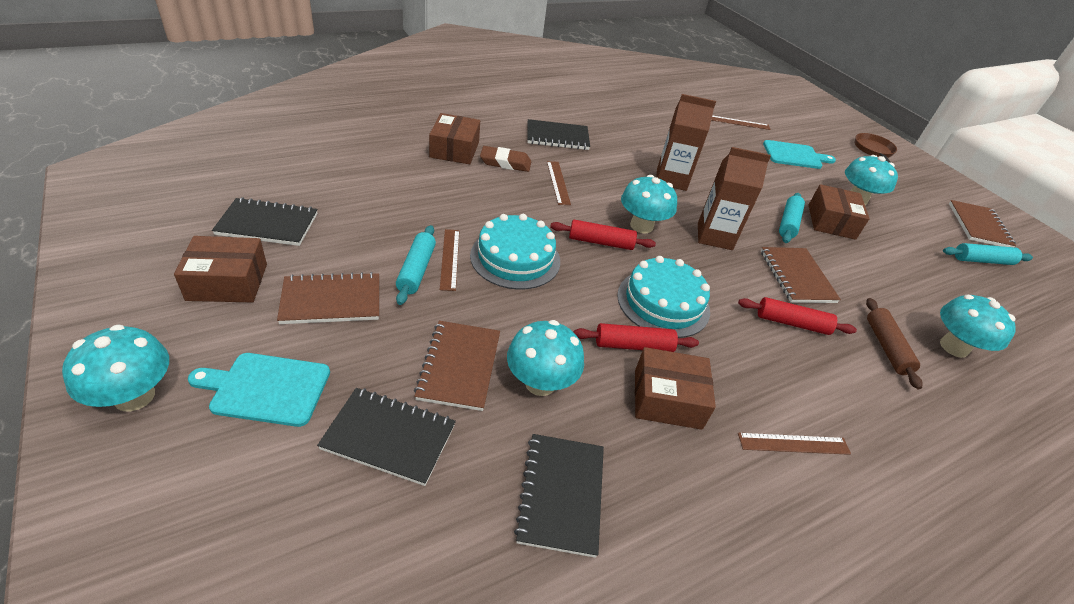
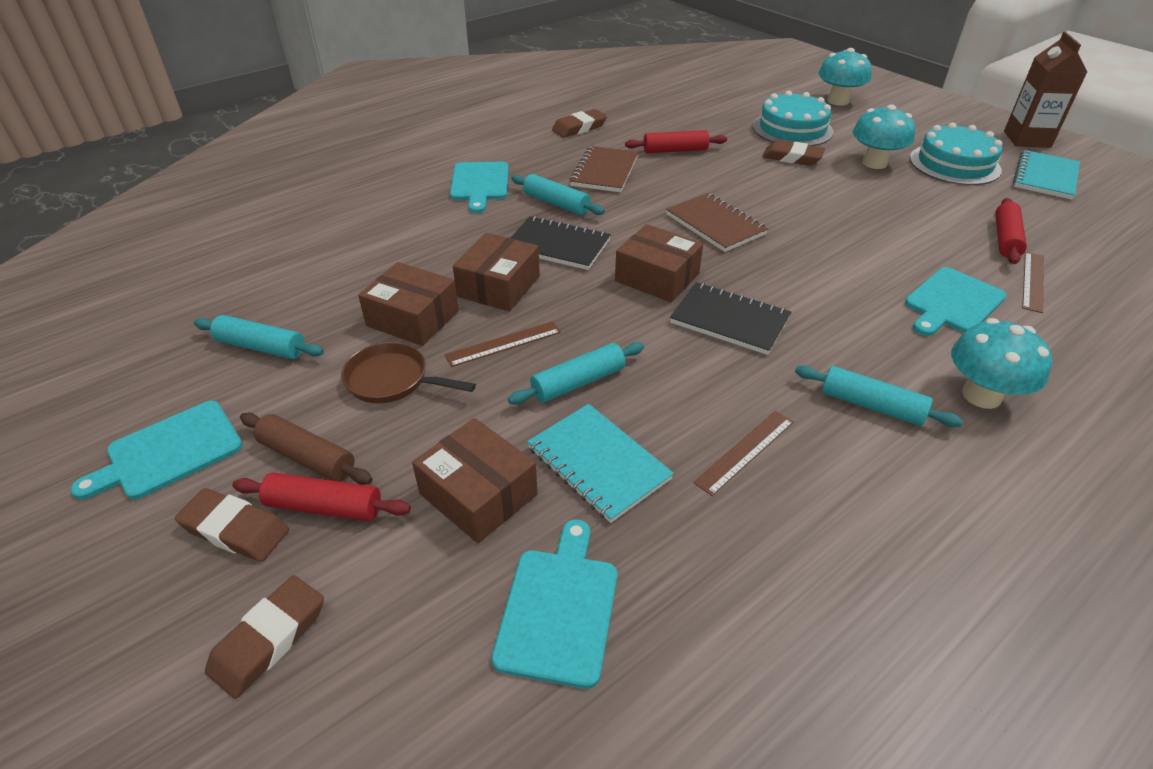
black notebook: [212,197,318,246] [317,388,456,486] [514,434,604,558] [527,119,590,150] = 4 -> [511,216,611,270] [670,282,791,355] = 2
brown carton: [656,94,716,191] [698,147,771,250] = 2 -> [1004,32,1087,148] = 1
brown eraser: [480,146,531,172] = 1 -> [175,488,289,562] [205,575,324,699] [552,109,607,138] [762,140,825,166] = 4
brown notebook: [277,272,379,324] [414,321,500,411] [761,247,841,303] [949,200,1016,247] = 4 -> [569,146,638,192] [666,193,768,252] = 2
brown ruler: [439,229,460,291] [547,161,571,205] [711,115,771,130] [738,433,851,455] = 4 -> [445,321,561,367] [693,411,794,496] [1022,252,1044,313] = 3
turquoise cutting board: [188,353,330,427] [763,140,836,169] = 2 -> [71,401,243,500] [450,162,509,213] [492,520,617,689] [905,267,1007,336] = 4
turquoise mushroom: [62,324,169,412] [507,320,584,396] [621,175,677,234] [845,155,898,205] [940,295,1016,358] = 5 -> [818,48,872,106] [853,105,915,169] [951,318,1052,409] = 3
turquoise notebook: none = 0 -> [527,404,674,523] [1013,150,1080,200] = 2
turquoise rolling pin: [396,225,436,305] [779,193,805,243] [943,243,1033,265] = 3 -> [194,315,324,359] [508,342,644,405] [511,174,605,215] [795,366,963,427] = 4

